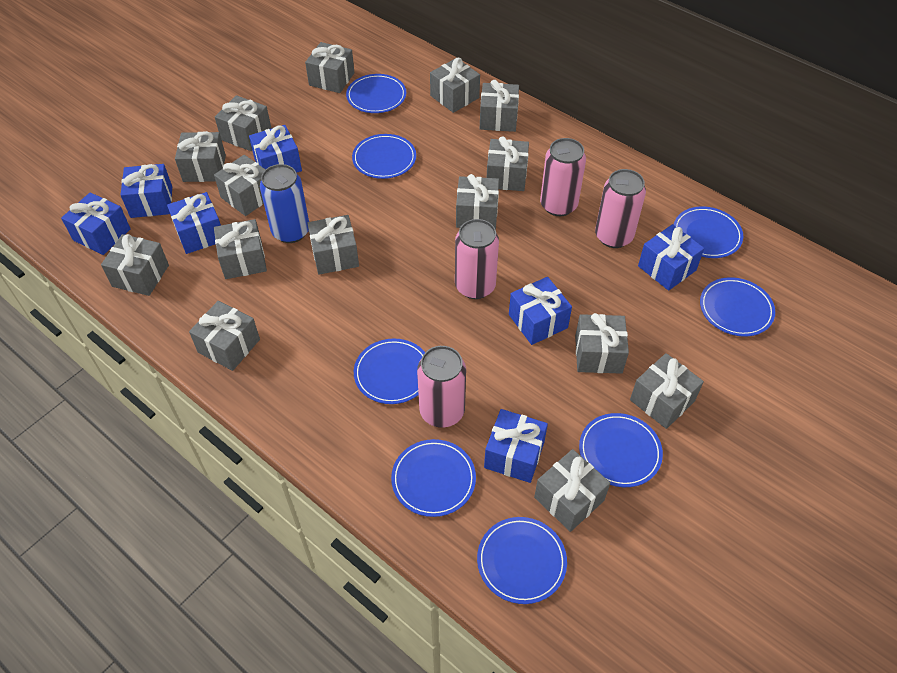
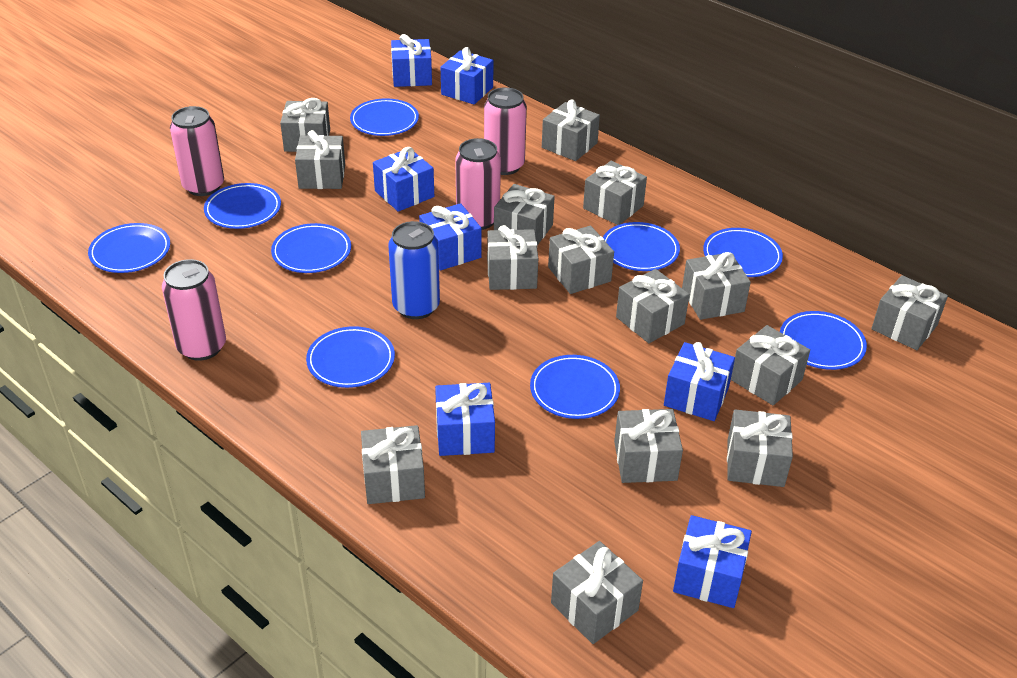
blue plate: [346,74,406,113] [352,134,416,179] [354,339,425,404] [391,439,476,517] [477,517,567,604] [579,413,663,487] [674,207,743,258] [700,277,775,336] = 8 -> [88,223,170,273] [204,183,281,229] [271,223,351,273] [306,326,395,388] [350,98,419,136] [530,355,620,419] [603,222,680,271] [703,228,783,277] [780,311,867,370] = 9

